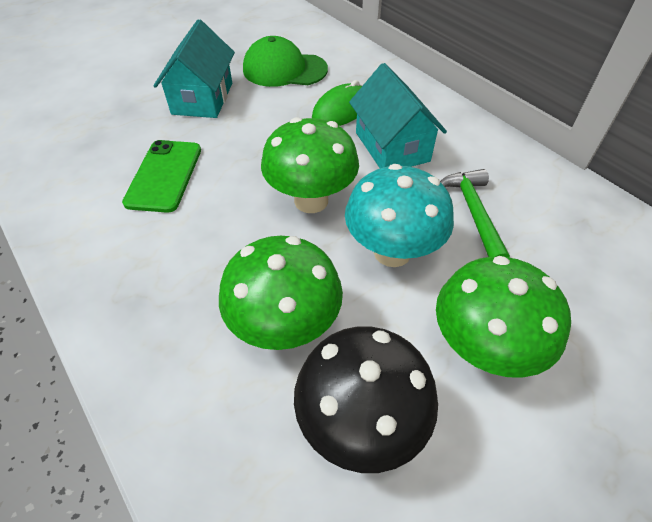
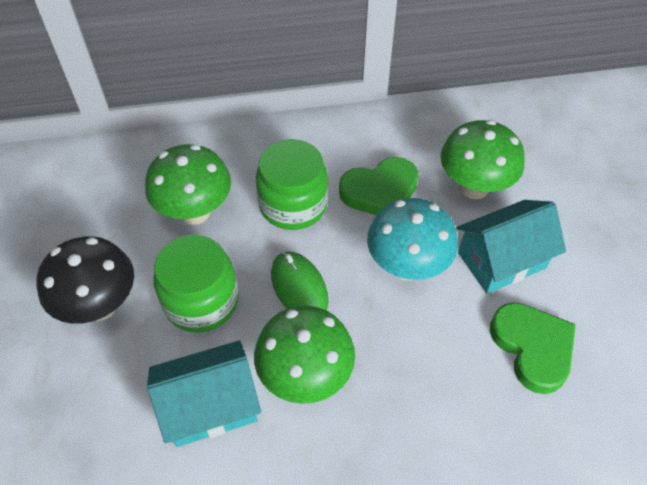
green cap: [243,36,328,87] = 1 -> none = 0
green hammer: [440,169,510,258] = 1 -> none = 0
green heart: none = 0 -> [339,157,419,215] [490,302,576,394] = 2
green jar: none = 0 -> [154,234,239,333] [256,139,328,230] = 2
green phone: [122,140,201,213] = 1 -> none = 0

